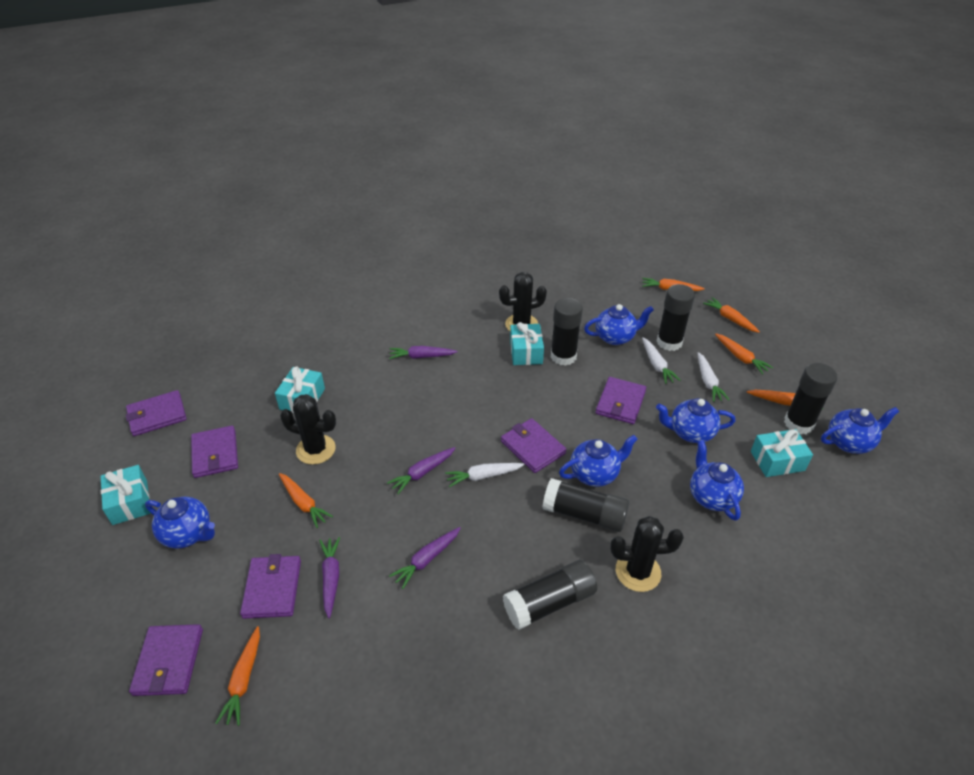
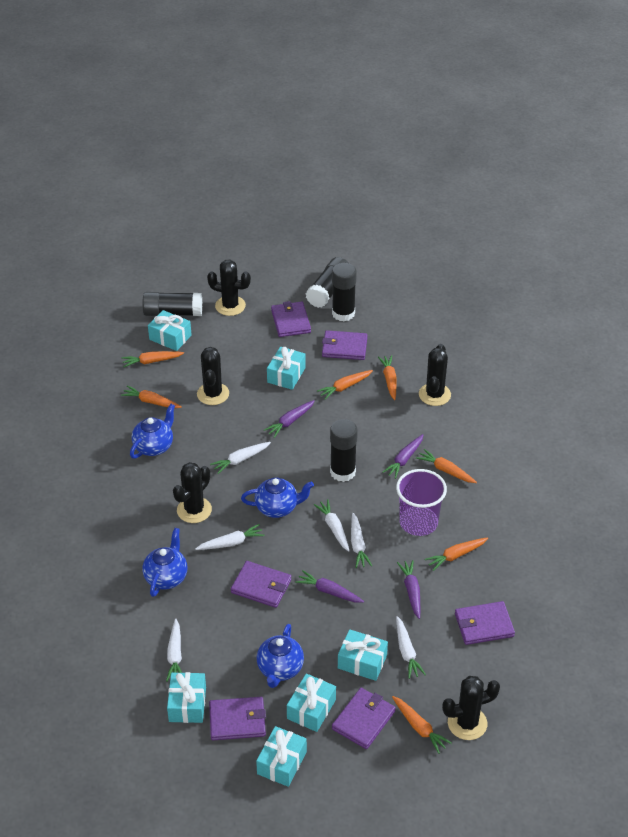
black cactus: [280,394,336,465] [499,272,547,331] [610,516,684,592] = 3 -> [173,462,212,523] [197,347,229,405] [207,260,251,316] [419,344,451,406] [442,676,500,740] = 5
black glue stick: [503,560,597,630] [543,478,629,532] [551,298,583,366] [657,284,695,351] [784,363,837,434] = 5 -> [142,292,202,316] [306,257,348,308] [330,419,358,482] [332,263,357,322] = 4
blue teapot: [145,497,215,549] [559,435,638,487] [584,304,654,345] [656,398,735,443] [690,440,744,521] [821,407,899,454] = 6 -> [130,404,175,459] [142,528,187,597] [241,477,314,518] [257,624,304,688] = 4
orange carrot: [215,626,260,726] [279,473,333,528] [642,278,705,291] [703,297,760,333] [715,333,773,374] [747,390,823,410] = 6 -> [121,386,182,408] [122,351,184,367] [317,370,373,400] [378,355,397,400] [392,696,452,754] [416,449,477,483] [425,537,488,571] = 7
purple cup: none = 0 -> [396,469,447,536] = 1
turquoise gift: [101,465,150,525] [275,366,325,413] [510,322,544,365] [751,429,813,477] = 4 -> [148,310,192,351] [167,672,206,723] [256,726,307,787] [267,347,306,390] [287,673,336,732] [338,629,388,681] = 6
white carrot: [445,463,525,487] [642,337,680,384] [698,352,730,402] = 3 -> [166,619,182,682] [195,524,265,550] [210,442,271,474] [313,499,349,552] [351,513,372,568] [396,616,426,679] = 6

